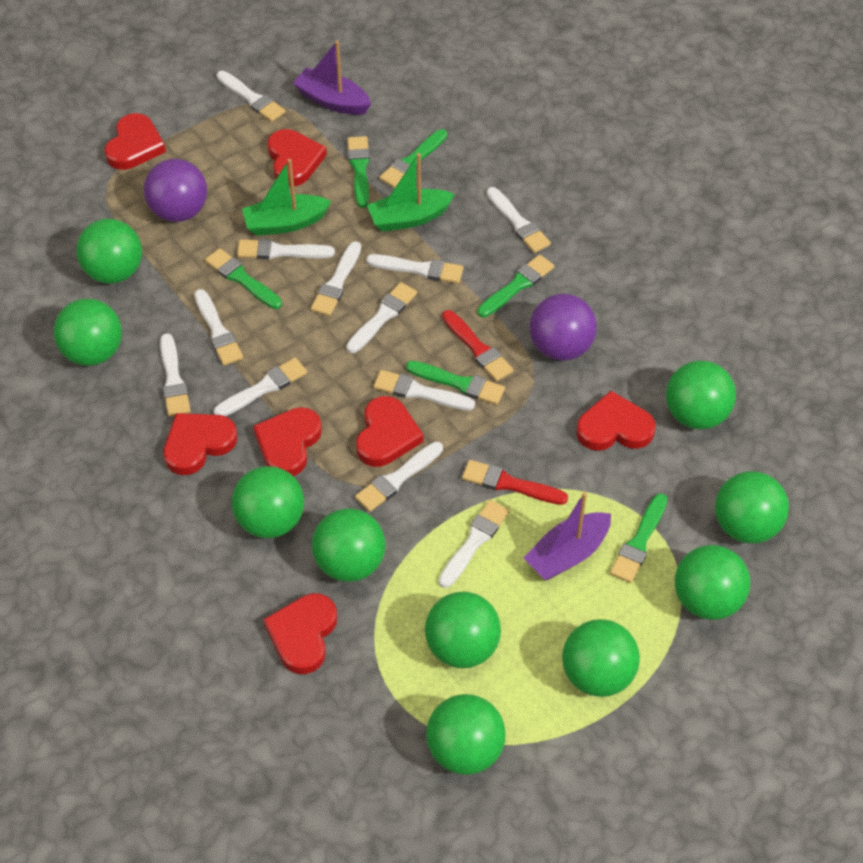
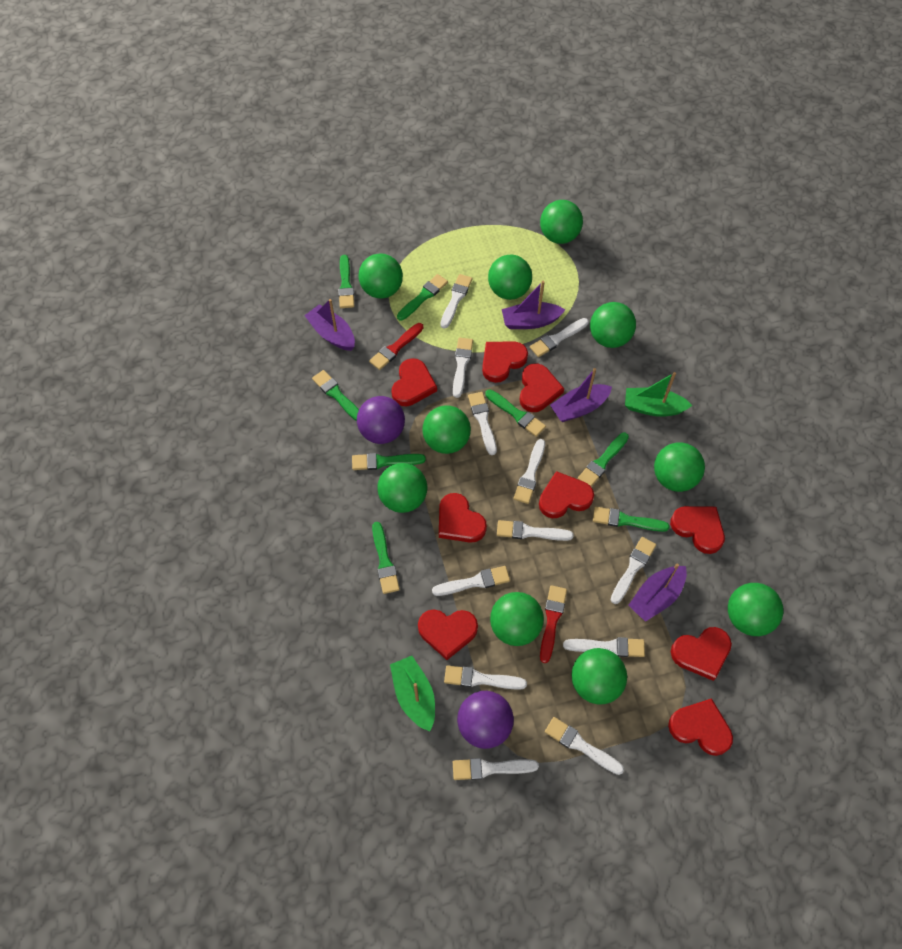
green brush: [205,248,282,309] [347,136,370,208] [379,129,447,188] [406,361,505,405] [477,254,554,317] [610,493,668,583] = 6 -> [312,370,359,421] [338,255,354,308] [352,453,426,470] [372,522,400,594] [397,274,448,321] [485,389,546,437] [578,433,629,487] [593,507,670,532] = 8
purple boat: [293,40,371,115] [524,492,611,581] = 2 -> [304,299,355,351] [502,281,565,329] [550,368,612,422] [628,564,687,622] = 4
red heart: [104,113,166,170] [163,413,237,475] [253,407,322,476] [263,593,337,674] [267,129,327,186] [356,396,424,467] [576,391,655,451] = 7 -> [391,358,437,406] [418,609,478,660] [439,493,487,543] [482,342,528,383] [520,363,564,412] [539,471,594,518] [668,698,733,756] [670,506,725,554] [671,627,732,681] = 9

